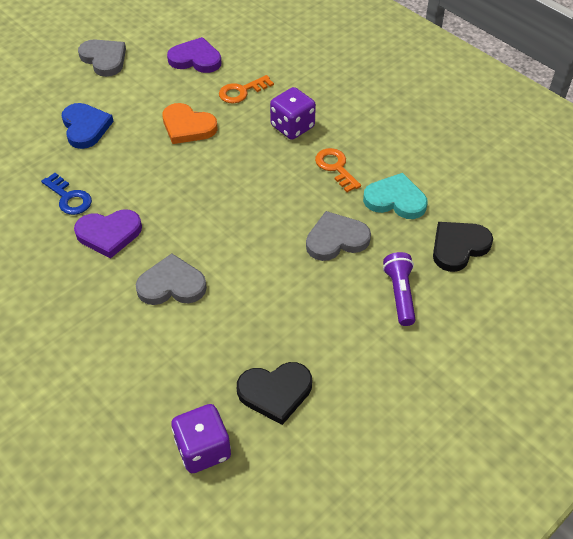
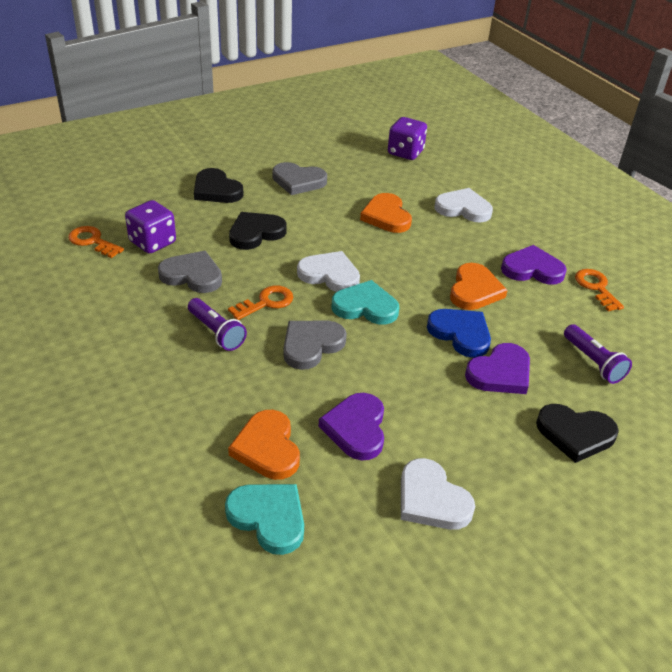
black heart: [237,362,312,425] [433,222,493,272] = 2 -> [194,168,244,203] [229,212,287,250] [536,404,619,463] = 3
blue key: [41,173,92,215] = 1 -> none = 0
orange heart: [162,103,217,144] = 1 -> [228,410,300,480] [360,193,412,233] [450,263,508,310] = 3
orange key: [219,75,274,103] [315,148,361,192] = 2 -> [68,226,124,258] [228,285,293,320] [575,269,624,311] = 3
purple flashlight: [383,252,416,326] = 1 -> [188,298,247,351] [564,324,632,384] = 2
purple heart: [74,209,142,258] [167,37,221,73] = 2 -> [319,393,384,460] [465,343,530,394] [501,245,567,285] = 3
turquoise heart: [363,173,427,219] = 1 -> [225,484,304,555] [332,280,399,325] = 2
white heart: none = 0 -> [297,251,360,292] [401,458,475,530] [434,188,493,222] = 3

